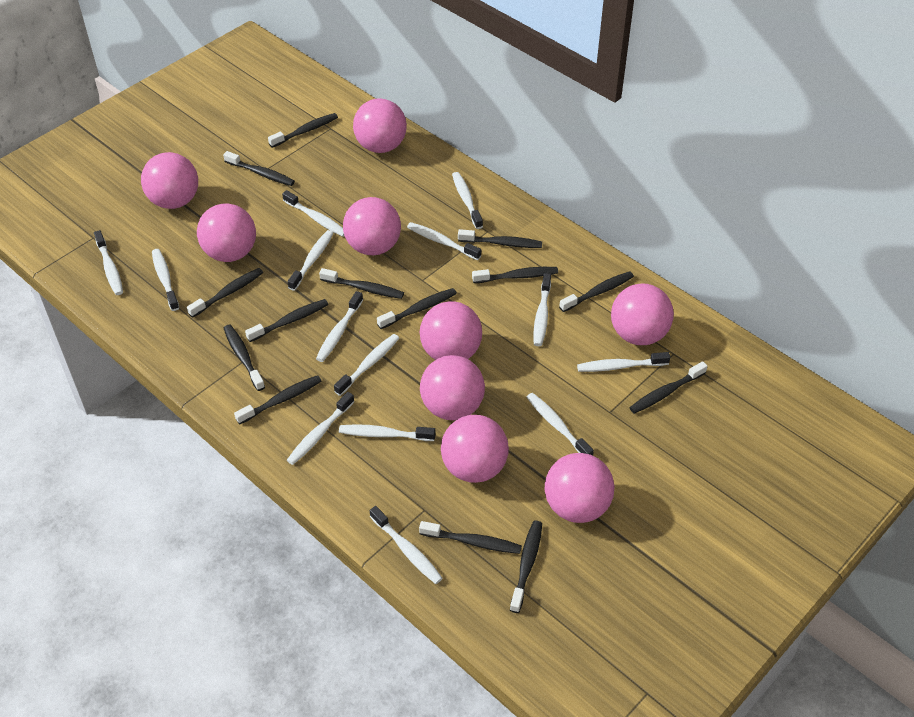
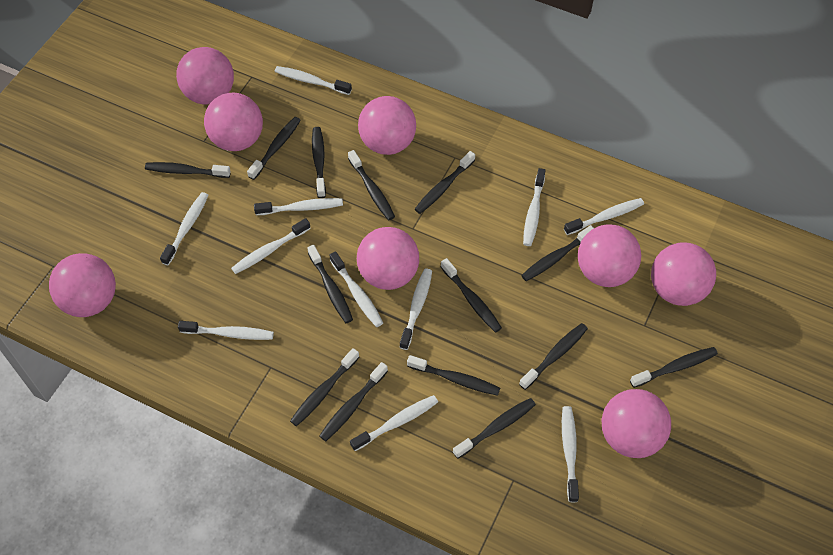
pink ball: [141,152,198,209] [197,203,256,262] [343,197,401,255] [353,98,407,153] [420,301,482,360] [420,355,485,420] [441,415,509,483] [545,453,615,523] [611,284,674,345] = 9 -> [49,253,116,317] [176,47,234,104] [204,93,263,151] [357,227,419,290] [358,96,416,155] [578,225,641,287] [602,389,671,458] [651,243,716,306] = 8
white toothbrush: [94,230,123,295] [152,249,179,311] [282,190,344,237] [287,392,354,465] [288,230,334,291] [316,291,363,362] [334,334,399,396] [339,424,436,441] [370,506,443,584] [407,222,481,260] [452,172,483,229] [527,393,594,456] [533,273,551,346] [577,352,670,372] = 14 -> [160,192,208,265] [178,321,274,340] [231,218,311,274] [254,198,343,215] [275,66,352,95] [329,251,383,327] [350,395,438,451] [399,269,432,350] [523,168,546,246] [562,406,579,502] [564,198,644,235] = 11

